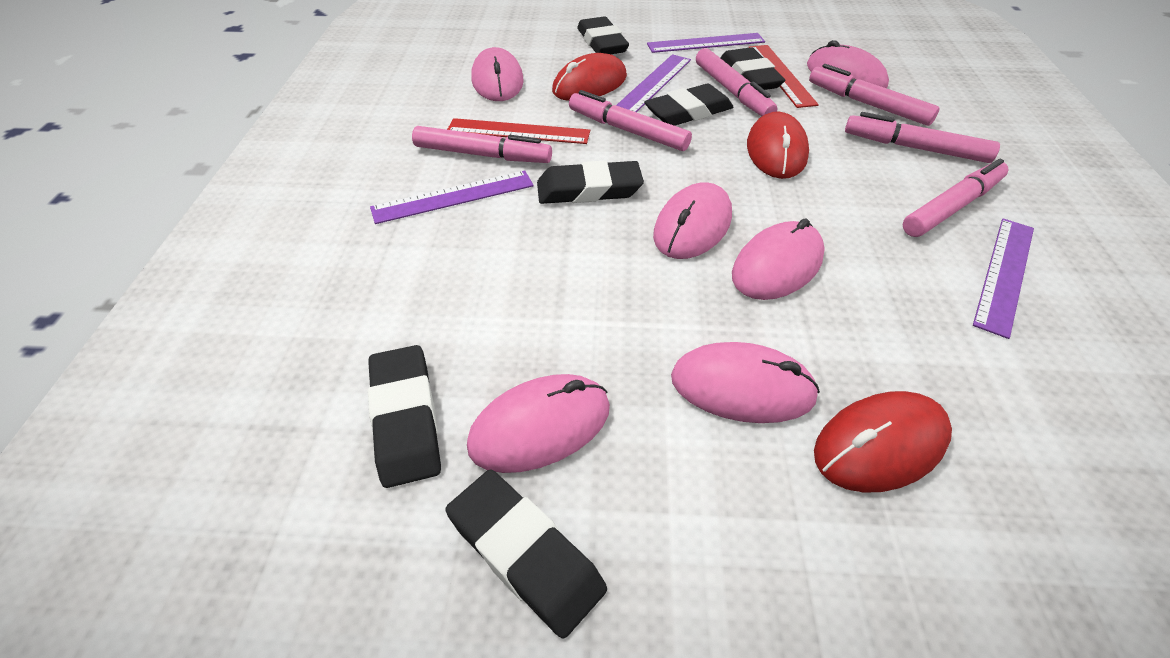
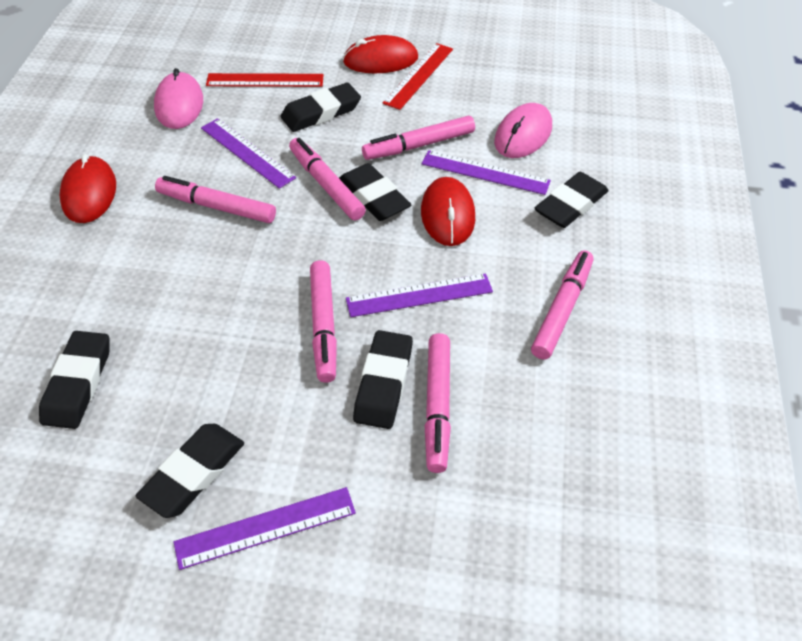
pink mouse: [467,374,610,473] [471,47,524,101] [653,182,732,259] [671,342,820,423] [732,218,825,300] [807,40,889,88] = 6 -> [154,68,203,129] [494,103,552,158] = 2

